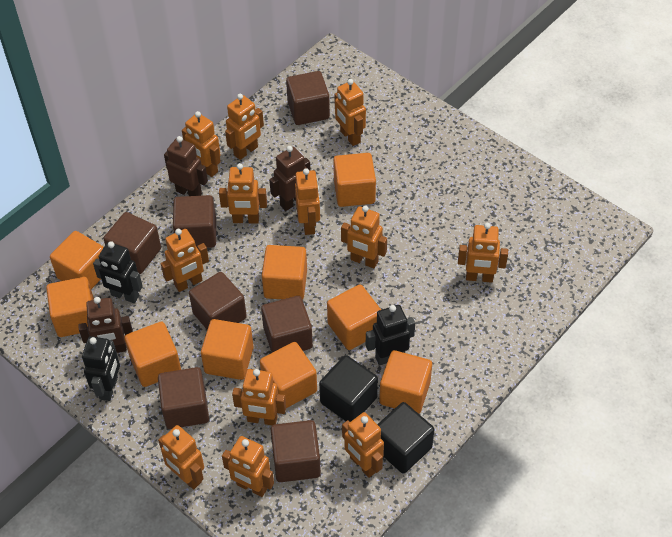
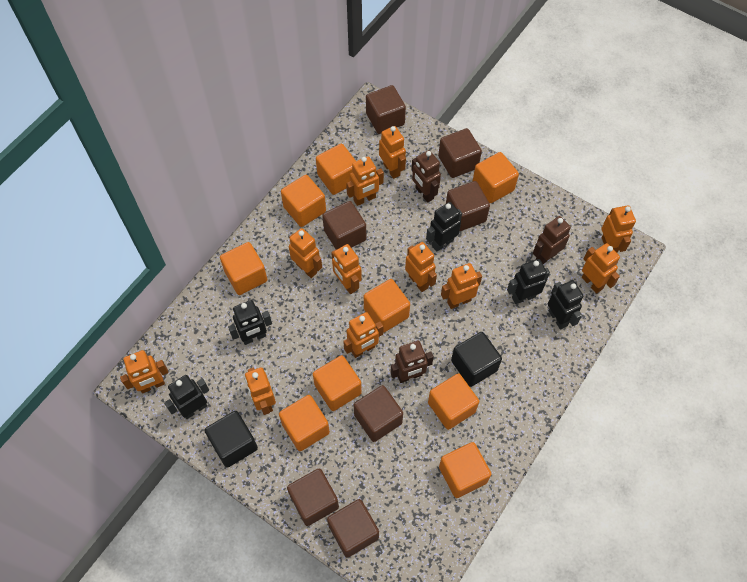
black robot: [82,336,120,401] [93,241,143,303] [366,305,415,366] = 3 -> [164,375,209,419] [228,300,272,345] [426,202,462,252] [507,259,550,304] [548,280,583,330] = 5
orange robot: [158,425,204,489] [161,229,209,292] [182,111,221,177] [219,163,267,223] [222,436,274,497] [225,94,264,160] [232,369,286,425] [295,168,320,235] [334,79,366,146] [341,205,387,268] [342,412,384,478] [458,223,508,283] = 12 -> [120,350,169,393] [245,367,276,415] [289,228,322,278] [331,244,362,294] [343,312,384,358] [346,156,384,206] [379,126,406,179] [405,242,437,292] [441,263,482,309] [582,243,620,294] [601,205,636,253] = 11

